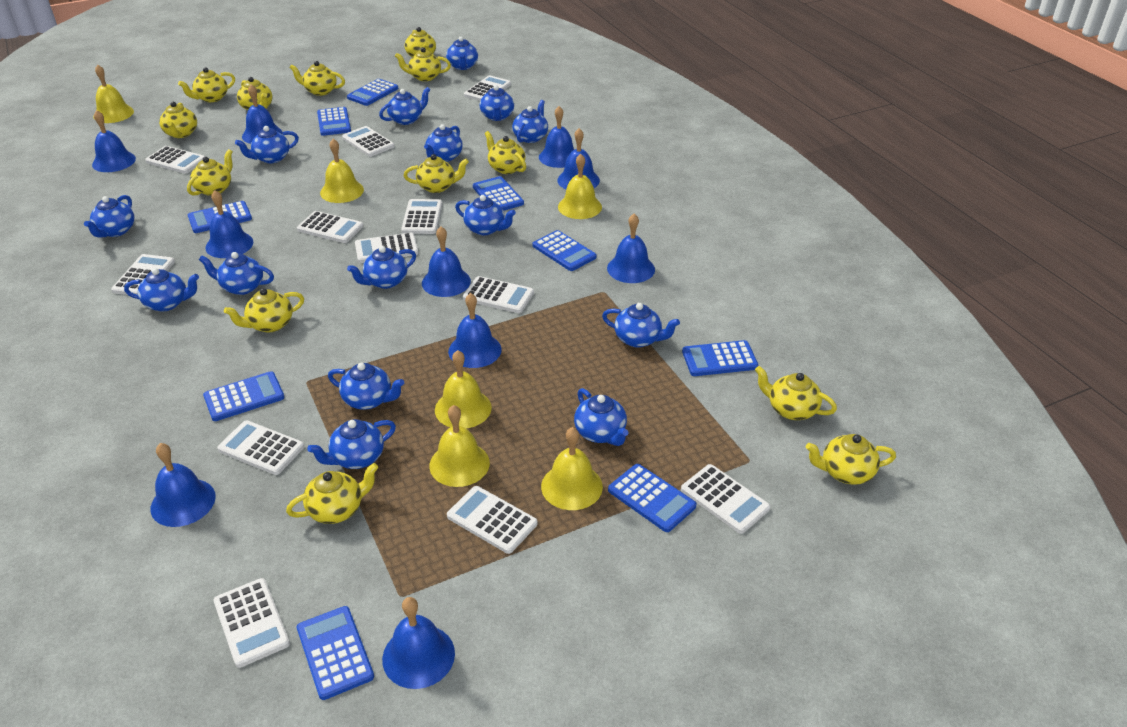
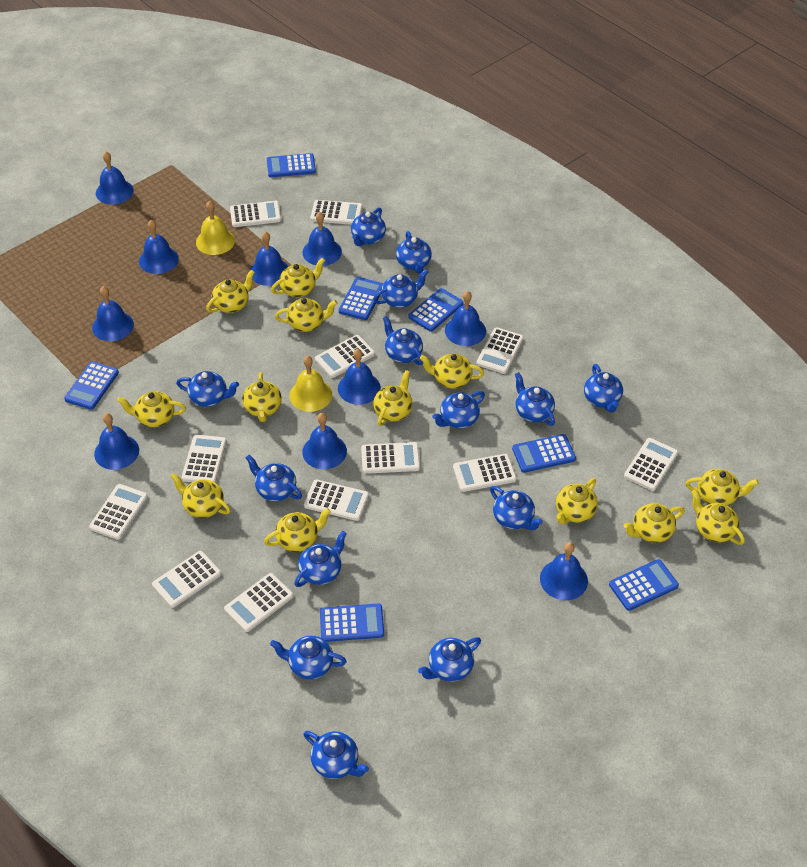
blue calculator: [188,201,252,233] [203,371,284,421] [297,606,374,700] [317,107,351,136] [347,79,399,106] [473,176,524,211] [533,230,597,271] [608,464,697,532] [682,340,758,376] = 9 -> [64,361,119,410] [267,153,316,177] [320,604,384,642] [339,277,383,320] [409,288,464,332] [512,434,576,473] [609,559,679,611] = 7
blue teapot: [84,195,135,238] [124,268,199,311] [199,252,274,295] [235,126,299,163] [307,419,396,469] [328,363,404,410] [347,246,416,289] [379,87,430,125] [424,124,463,162] [446,37,478,70] [455,195,516,235] [480,85,514,121] [512,100,548,143] [574,388,629,446] [602,303,680,348] = 15 -> [176,371,239,407] [246,455,302,501] [270,636,347,679] [294,531,347,587] [304,731,369,779] [351,207,386,246] [373,269,428,308] [383,316,423,365] [396,231,432,273] [418,637,481,682] [432,391,485,428] [490,486,543,530] [515,372,555,426] [584,364,623,413] = 14
yellow bell: [93,64,134,123] [320,139,364,203] [429,405,490,487] [435,350,492,428] [541,427,603,510] [558,154,602,219] = 6 -> [196,201,235,255] [289,356,332,412] = 2

